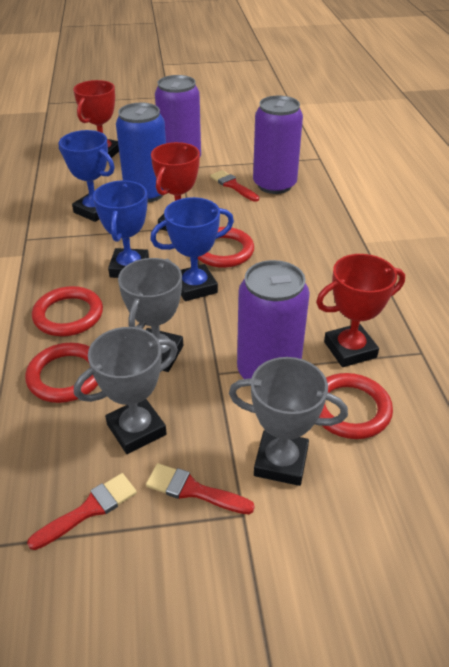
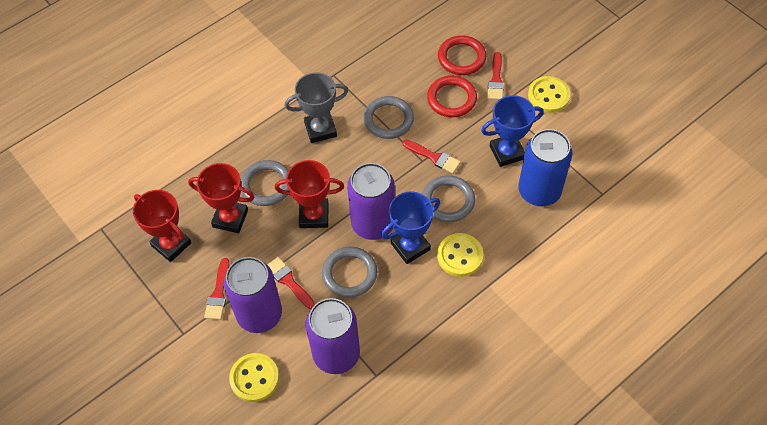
blue trophy: [59,130,115,222] [93,181,149,278] [150,197,234,301] = 3 -> [381,191,440,264] [481,95,544,167] = 2
grey ring: none = 0 -> [241,160,289,206] [322,247,378,298] [363,96,414,139] [423,175,475,222] = 4
grey trophy: [74,327,178,454] [118,258,183,372] [229,357,348,486] = 3 -> [285,72,348,143] = 1
red brush: [27,473,137,550] [146,463,255,514] [210,170,259,202] = 3 -> [204,258,229,320] [267,257,315,309] [403,140,461,174] [487,52,504,100] = 4
red ring: [25,343,98,403] [32,286,103,336] [198,227,254,268] [319,373,393,439] = 4 -> [427,76,477,117] [438,35,486,75] = 2
yellow button: none = 0 -> [229,353,279,402] [437,233,483,277] [528,76,571,113] = 3

